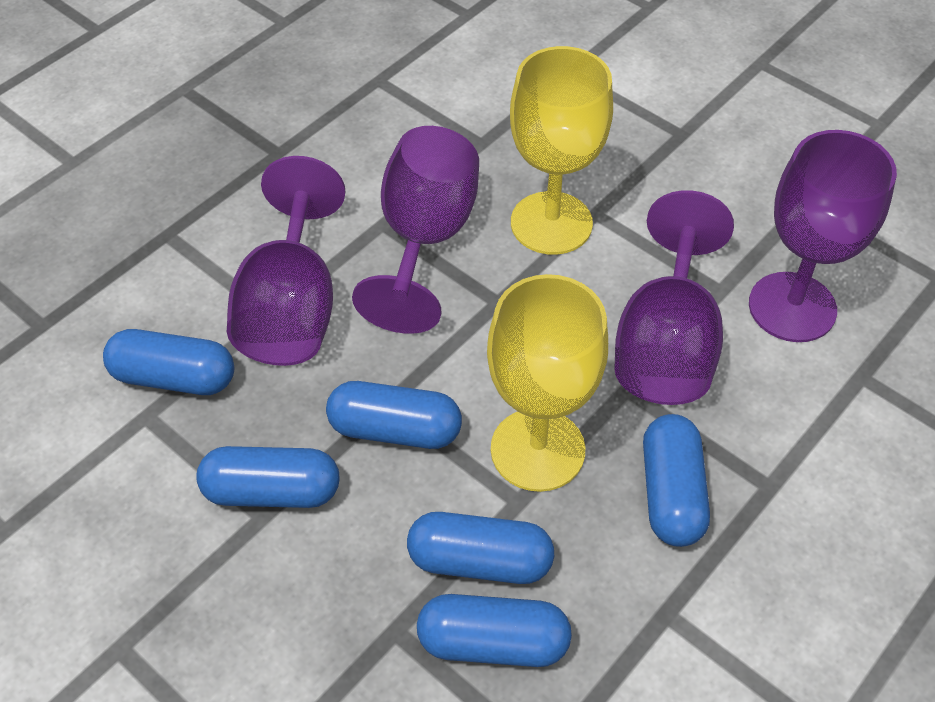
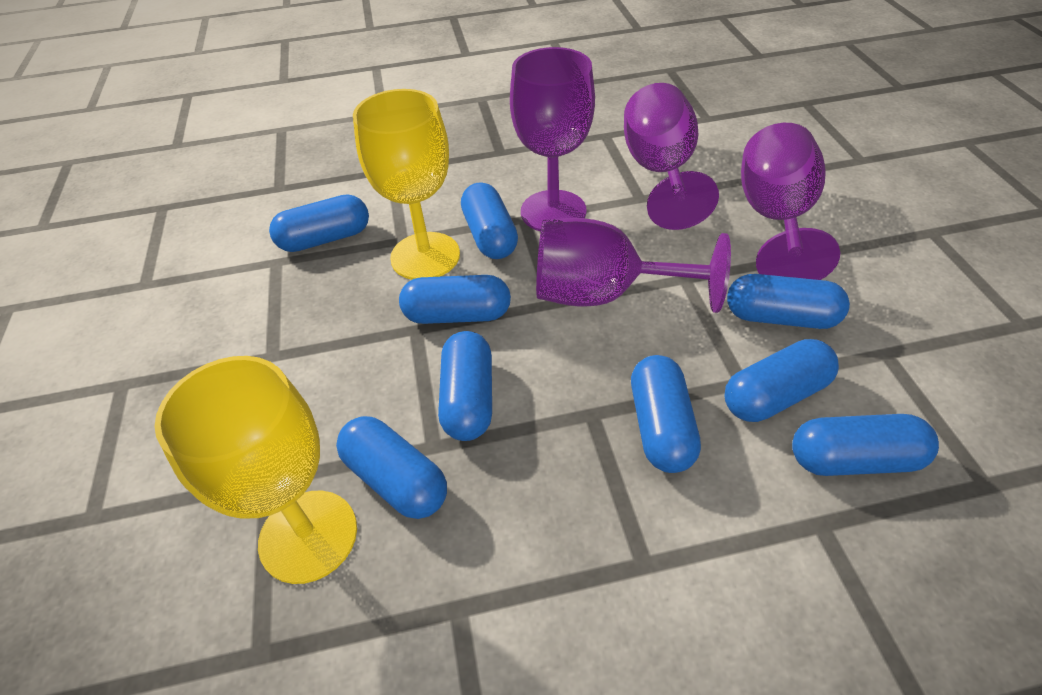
blue capsule: [103,329,234,395] [196,446,340,508] [326,381,462,449] [407,512,554,584] [417,594,572,667] [643,414,710,547] = 6 -> [269,194,369,252] [336,416,447,519] [399,275,511,324] [438,331,492,441] [461,182,518,259] [631,355,701,473] [724,339,839,422] [727,274,850,329] [792,414,939,476] = 9

